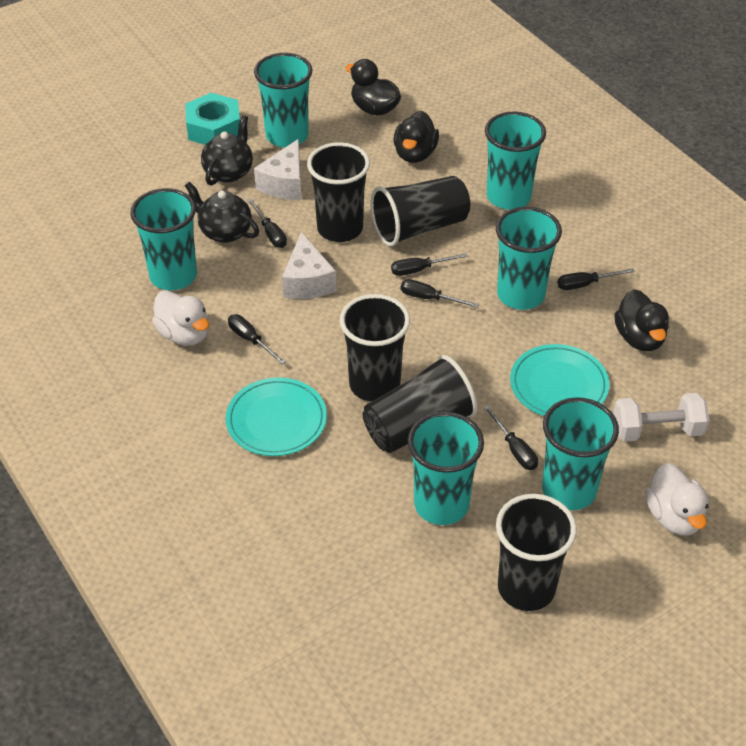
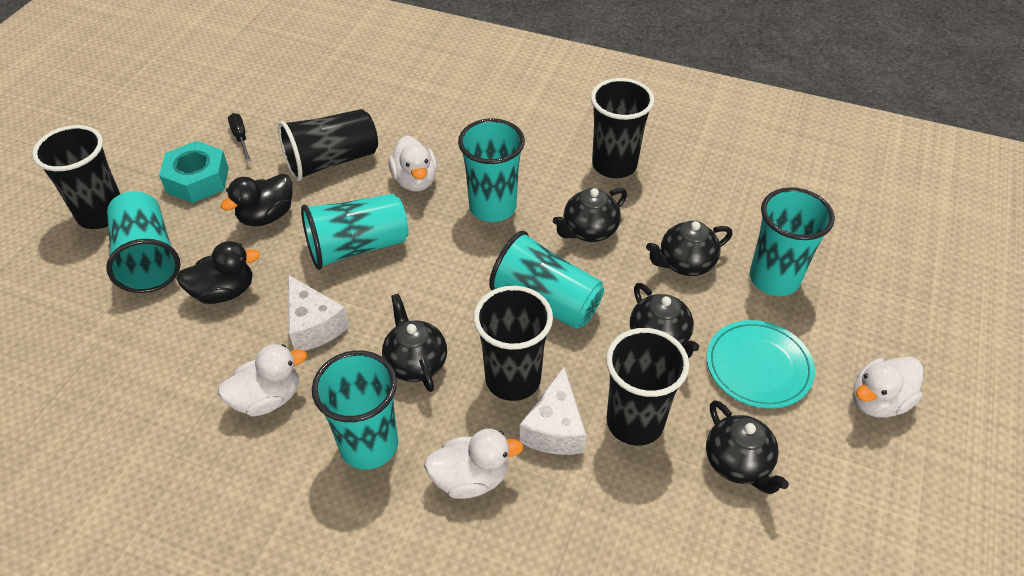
black duck: [345,59,401,115] [394,111,439,163] [614,289,669,351] = 3 -> [176,241,260,304] [221,174,293,226] = 2
black screwdriver: [228,314,286,364] [248,199,287,248] [391,253,468,276] [401,279,479,308] [484,405,538,470] [557,268,635,290] = 6 -> [228,113,251,162] = 1
black teapot: [185,182,259,243] [201,115,253,186] = 2 -> [382,293,447,392] [553,188,627,242] [630,283,699,358] [646,220,732,276] [706,400,789,494] = 5
turquoise plate: [226,377,327,456] [510,344,609,416] = 2 -> [707,320,815,409] = 1
white duck: [152,290,209,346] [646,463,709,536] = 2 -> [218,344,307,416] [388,135,437,192] [424,429,523,499] [853,357,923,418] = 4
white dumbbell: [613,393,709,442] = 1 -> none = 0

